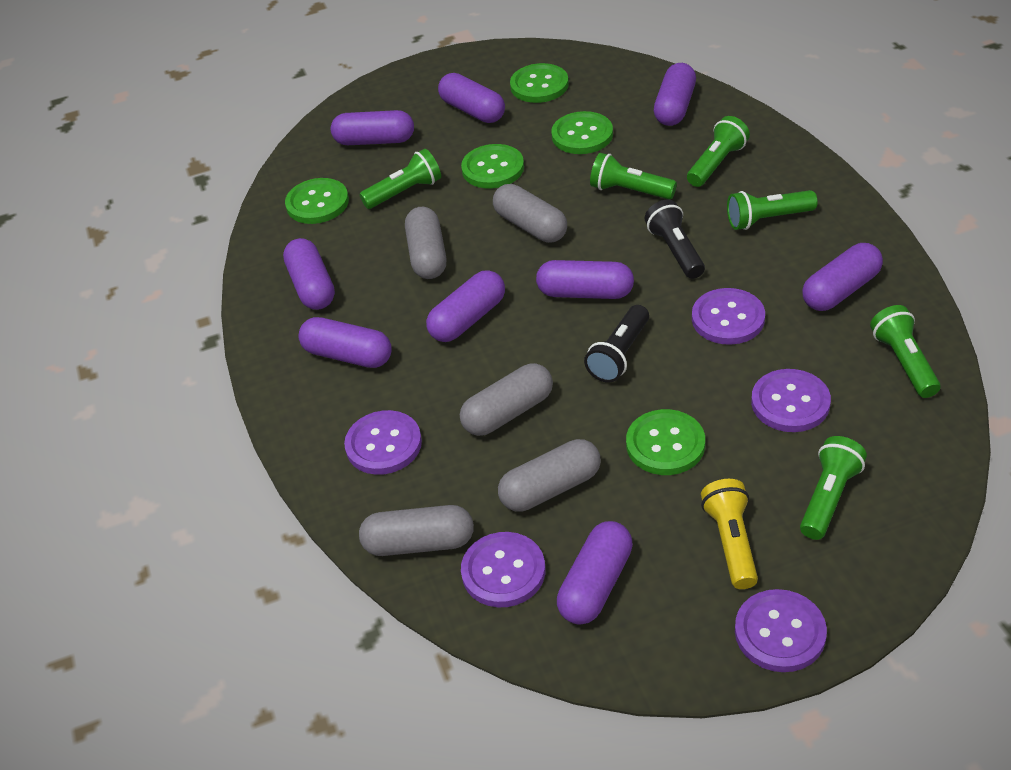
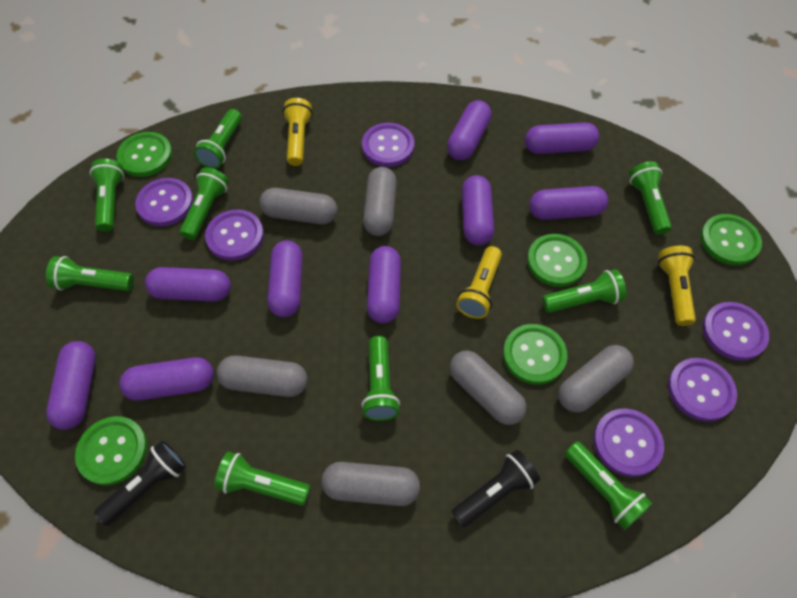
green flashlight: [360,149,441,209] [590,153,677,199] [687,116,750,187] [727,190,818,230] [800,436,867,540] [870,305,941,398] = 6 -> [46,256,134,291] [90,159,124,232] [180,167,229,240] [194,109,242,169] [214,452,310,506] [362,336,400,421] [542,269,626,313] [565,441,652,530] [629,162,672,235] = 9
grey capsule: [359,505,474,556] [405,207,447,279] [460,363,553,436] [493,184,567,243] [498,439,601,512] = 5 -> [217,356,308,397] [259,188,338,224] [322,462,420,506] [363,167,397,236] [450,351,526,425] [558,345,634,413] = 6
purple button: [344,410,422,475] [461,532,545,607] [692,288,765,345] [735,589,827,672] [751,369,831,432] = 5 -> [135,178,193,226] [205,210,264,261] [362,123,414,167] [593,408,664,477] [668,358,737,422] [702,302,769,361] = 6
yellow flashlight: [701,479,758,589] = 1 -> [282,98,313,166] [456,246,502,319] [658,246,696,326] = 3

